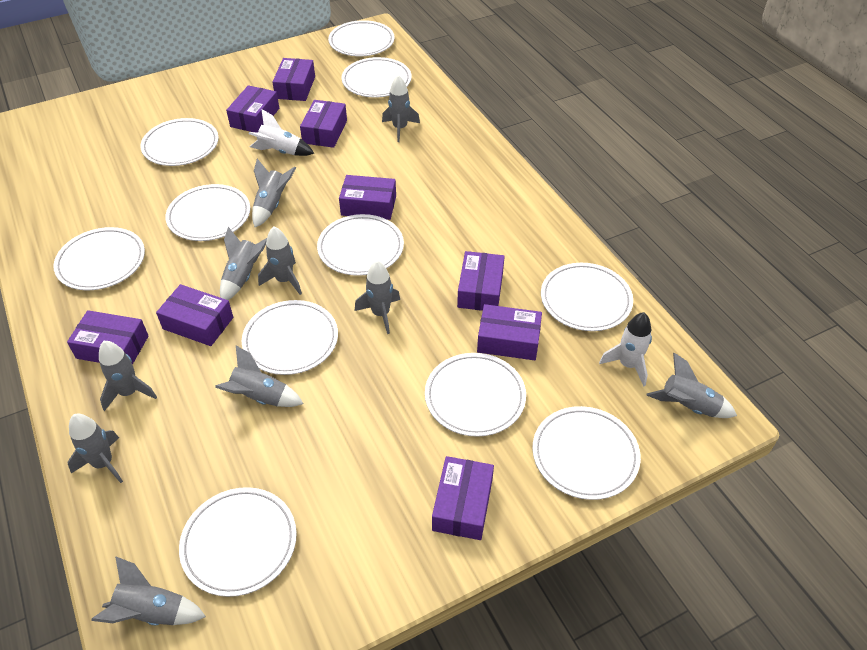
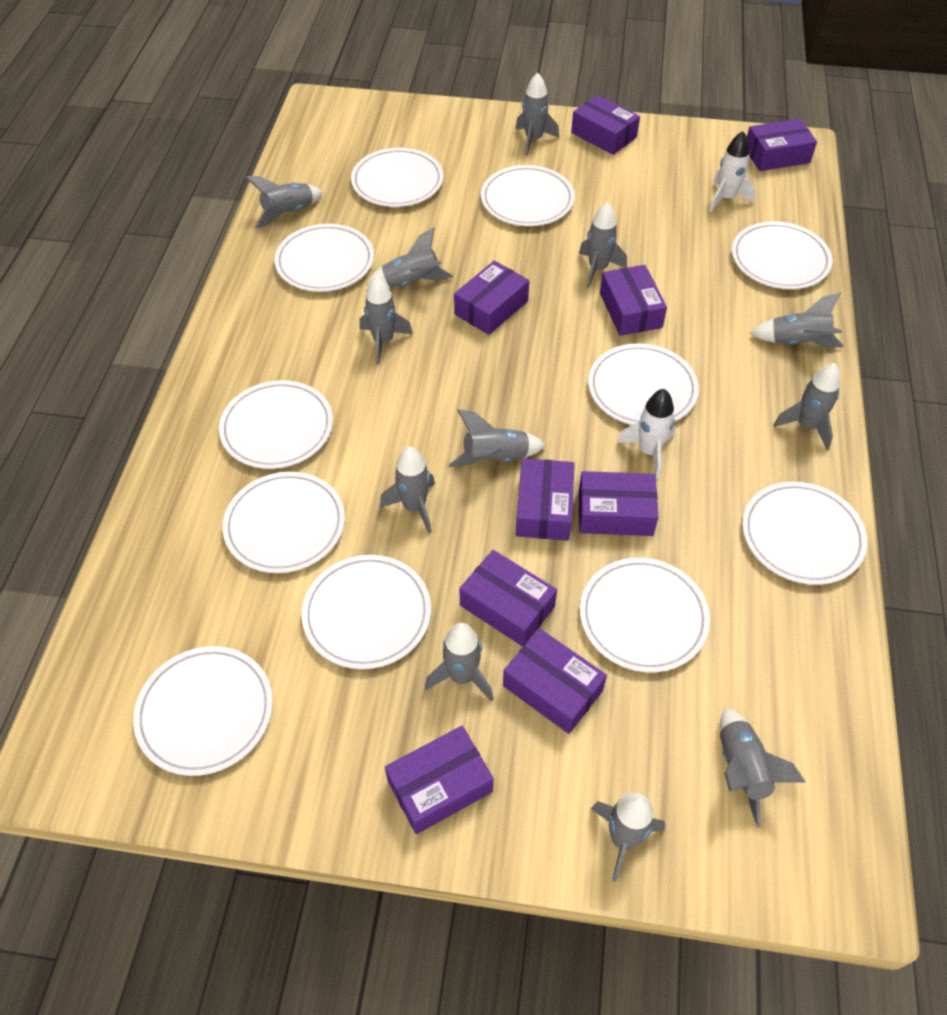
grey rocket: [68,413,123,483] [91,557,206,626] [99,341,157,411] [215,346,304,407] [220,227,267,300] [252,159,296,227] [258,227,302,295] [355,261,400,334] [382,75,420,142] [646,353,737,418] = 10 -> [246,176,323,229] [360,276,413,365] [366,227,453,288] [380,447,435,533] [425,623,493,701] [449,409,546,467] [515,73,559,155] [579,202,627,288] [591,793,665,882] [720,708,806,828] [750,292,844,347] [774,363,840,450] = 12

